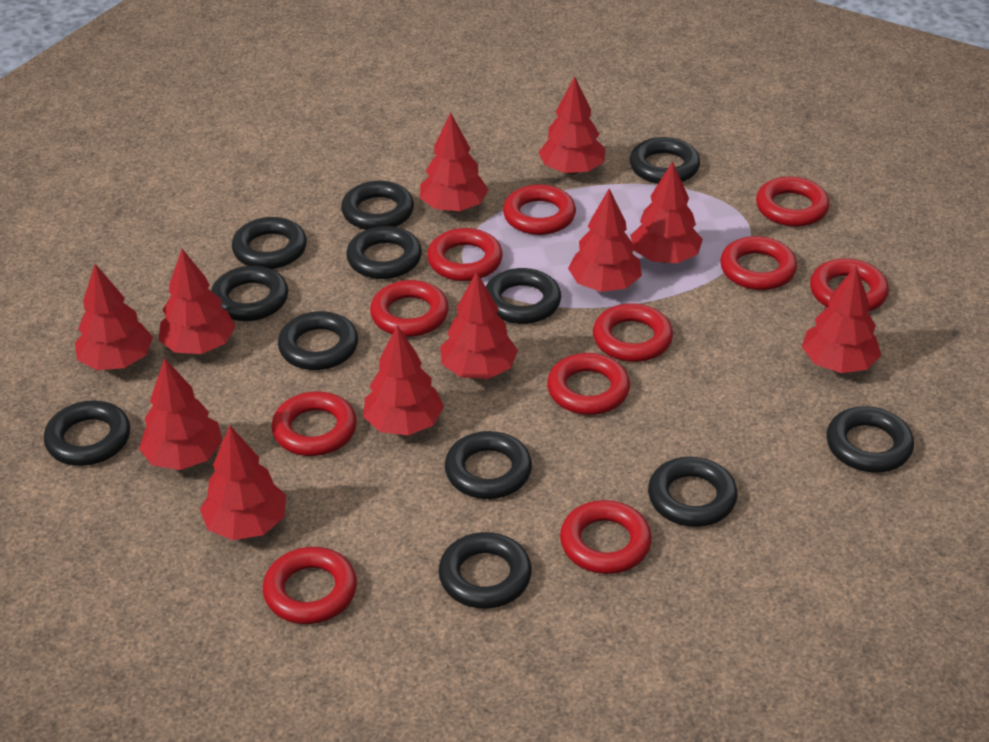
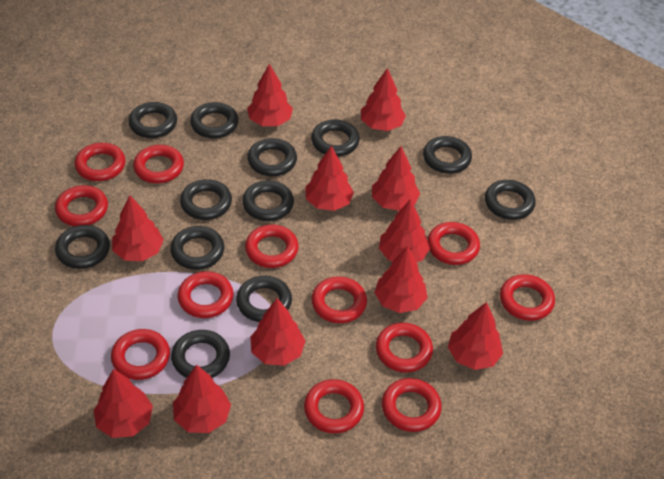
red ring: [263,547,357,624] [271,391,357,456] [370,280,449,337] [427,228,503,281] [503,184,576,235] [547,353,630,415] [560,500,652,574] [593,303,673,362] [720,236,797,290] [756,177,830,227] [810,258,889,312] = 11 -> [55,185,108,226] [75,143,125,181] [111,329,170,380] [133,145,184,183] [177,271,234,318] [245,225,299,268] [304,379,364,434] [311,276,367,323] [376,323,433,373] [382,378,442,432] [427,222,480,265] [500,274,555,321] = 12

